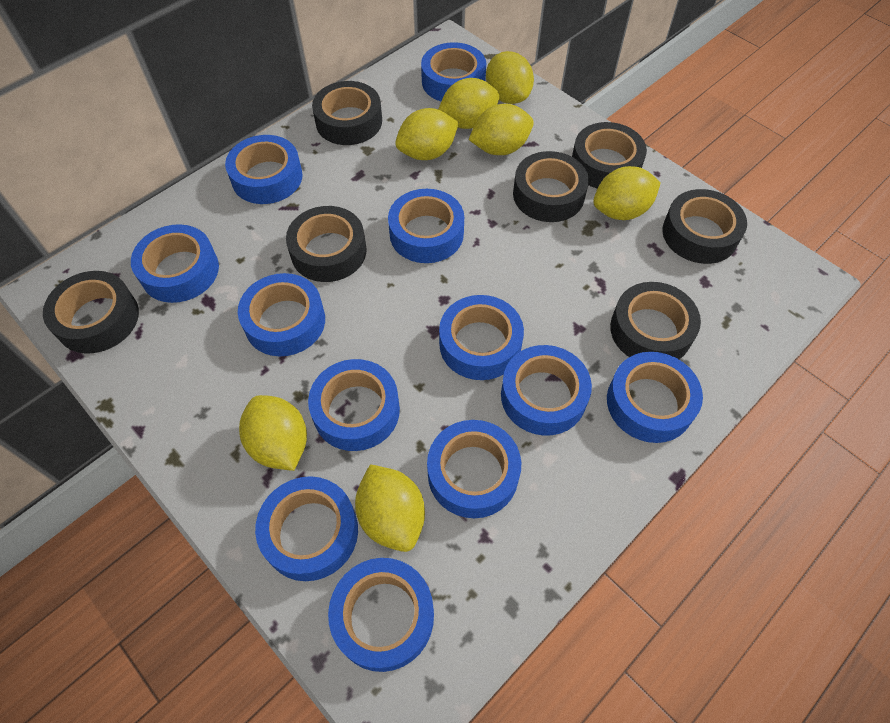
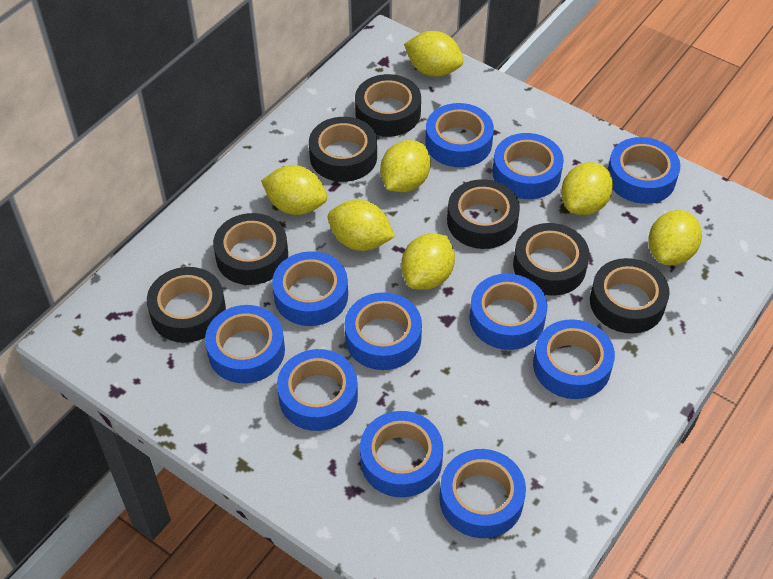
blue tape: [131,224,219,303] [225,135,303,204] [238,273,325,356] [255,476,358,581] [308,359,400,451] [328,558,434,672] [388,189,464,263] [421,42,486,101] [427,420,521,518] [439,295,524,380] [501,345,592,436] [607,352,703,443] = 12 -> [205,305,285,383] [272,251,348,326] [277,349,358,431] [345,292,422,370] [360,411,443,497] [425,103,494,167] [439,449,526,538] [469,274,547,350] [492,133,564,199] [533,319,615,399] [608,137,680,204] = 11

